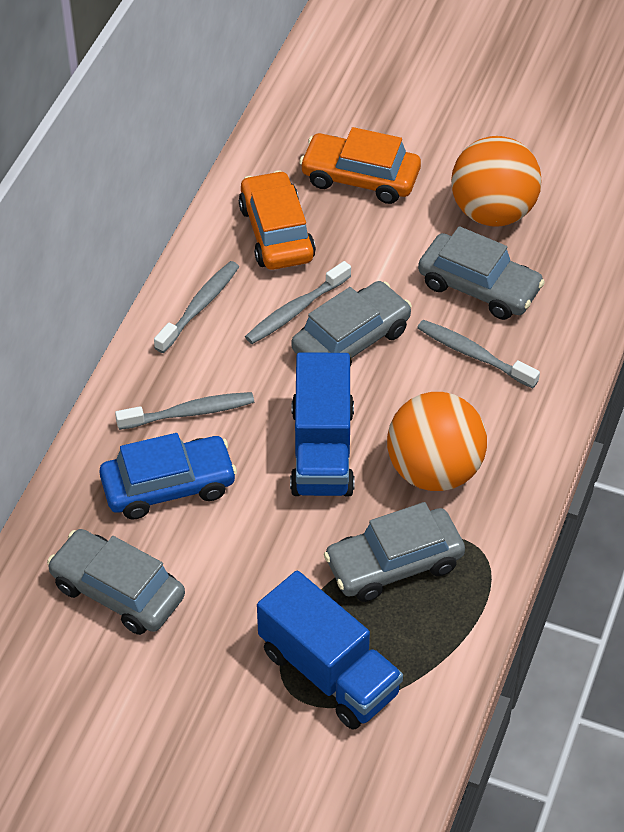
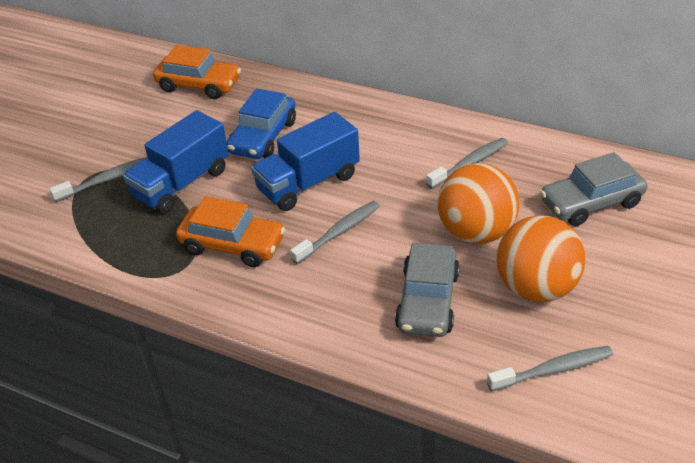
grey car: [47,529,185,635] [291,281,412,367] [324,502,465,602] [418,226,545,320] = 4 -> [395,243,460,337] [540,152,647,226] = 2

